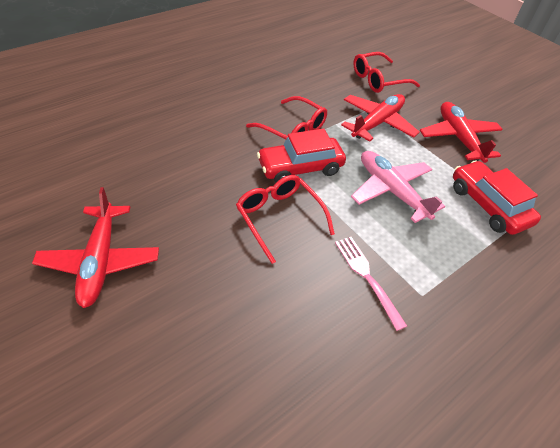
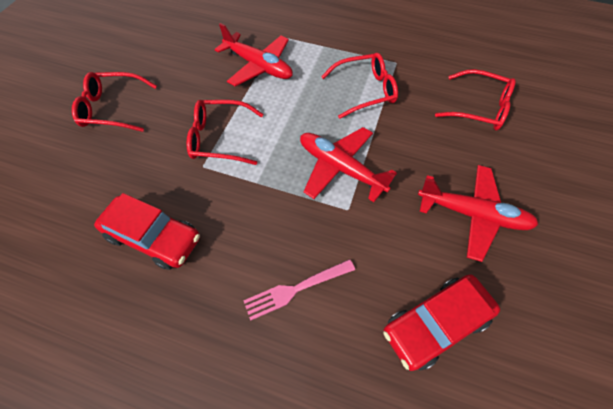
pink plane: [351,151,445,223] = 1 -> none = 0
red glasses: [236,175,335,264] [246,96,327,139] [353,52,420,93] = 3 -> [72,72,157,132] [187,100,263,165] [321,53,398,119] [435,69,516,130] = 4

